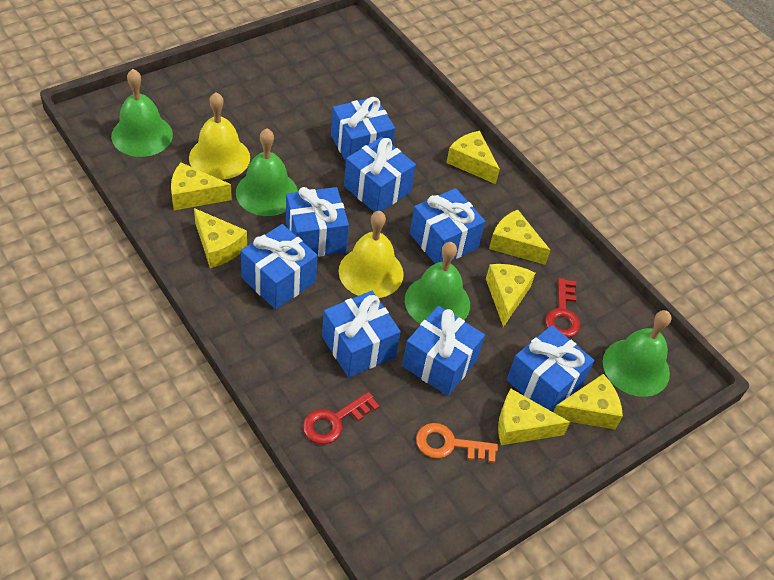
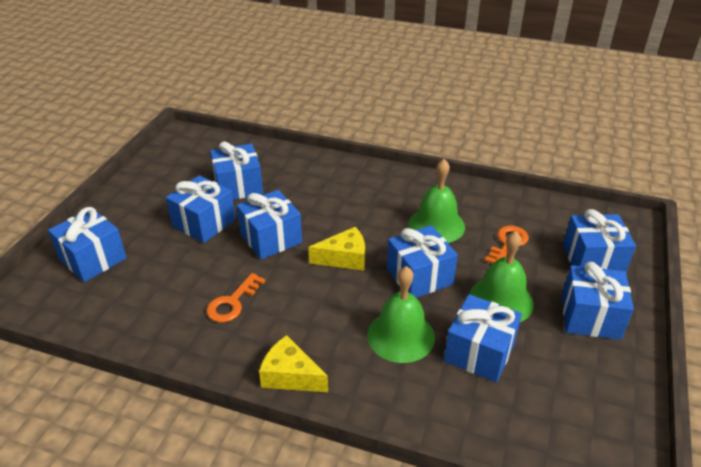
green bell: [111,69,173,157] [236,128,298,216] [405,242,470,324] [603,310,671,397] = 4 -> [367,266,435,363] [409,159,465,243] [469,231,534,322] = 3
orange key: [416,423,498,463] = 1 -> [206,273,265,323] [485,226,529,264] = 2
red key: [303,392,379,444] [545,278,580,338] = 2 -> none = 0
yellow bell: [189,92,250,180] [339,211,404,298] = 2 -> none = 0
yellow cheese: [171,163,232,210] [194,208,247,268] [446,131,500,184] [486,264,535,327] [489,210,551,265] [498,389,570,445] [553,374,623,429] = 7 -> [259,335,328,392] [308,227,365,270] = 2

